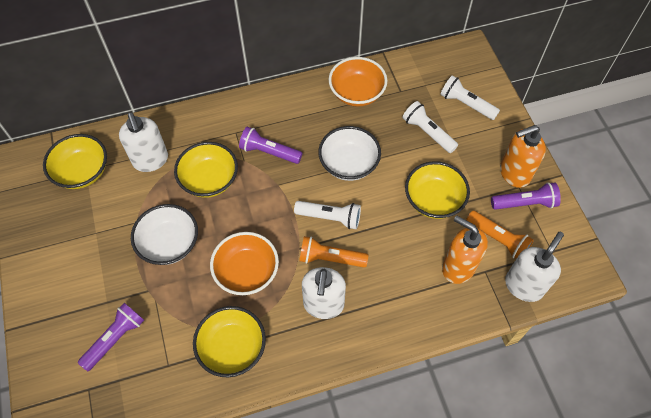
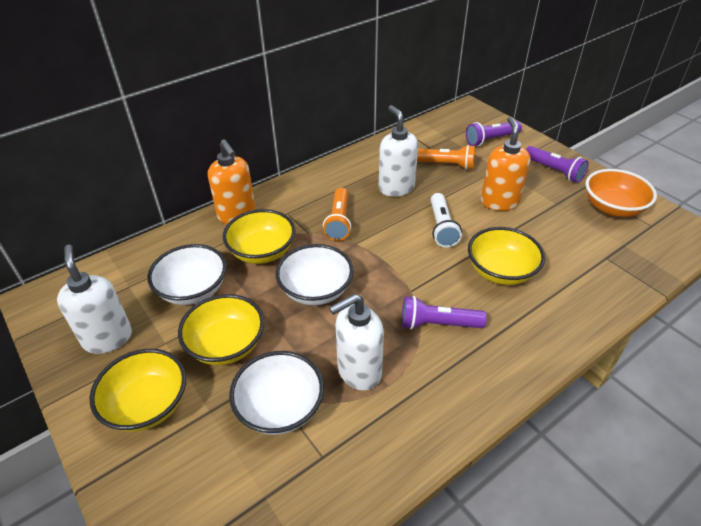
orange bowl: [210,232,279,295] [329,57,387,107] = 2 -> [585,169,657,217] = 1
white bowl: [131,204,198,265] [318,126,381,181] = 2 -> [148,244,227,305] [229,351,324,435] [276,244,354,305] = 3
white flashlight: [294,201,361,229] [402,101,458,153] [440,75,500,120] = 3 -> [431,193,462,247] = 1

